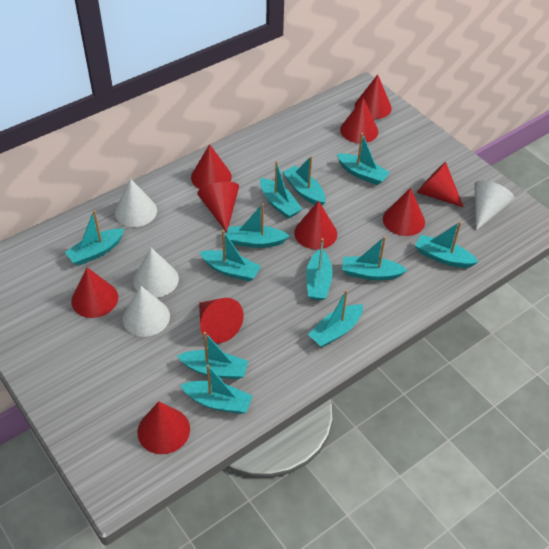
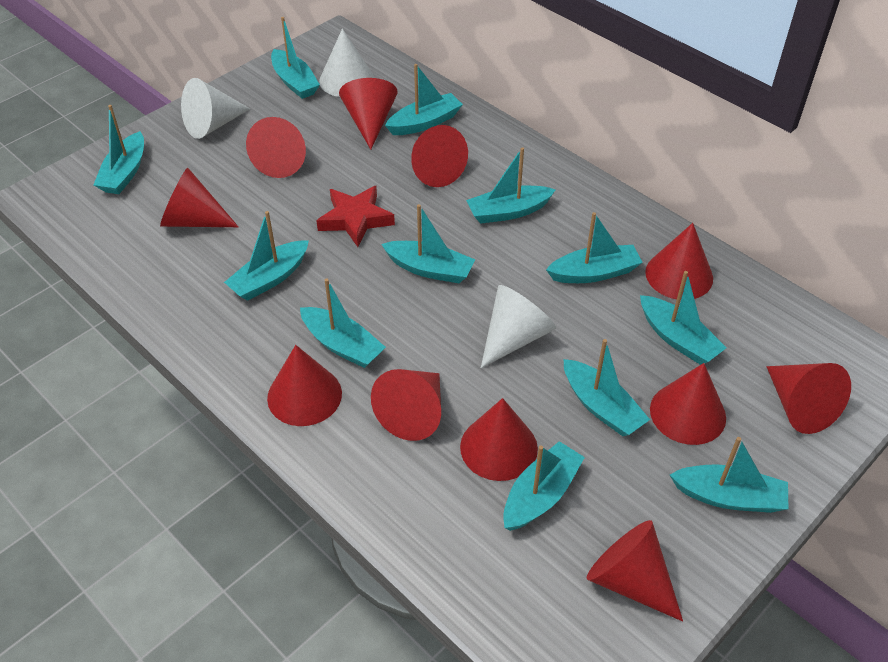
red cone: [71,267,118,318] [138,402,190,454] [191,144,232,189] [197,182,239,233] [199,298,244,343] [294,201,337,250] [340,98,378,143] [355,75,392,119] [383,188,425,236] [416,162,463,207] = 10 -> [160,168,239,227] [246,117,306,178] [267,345,342,426] [339,78,397,150] [371,369,441,441] [411,125,468,187] [460,398,538,481] [586,520,683,622] [645,223,713,299] [650,363,726,445] [767,363,851,434] = 11
red star: none = 0 -> [316,186,395,247] = 1
white cone: [115,179,157,227] [123,286,170,337] [133,248,179,298] [474,180,515,230] = 4 -> [181,78,250,139] [319,29,374,97] [481,285,556,368] = 3

